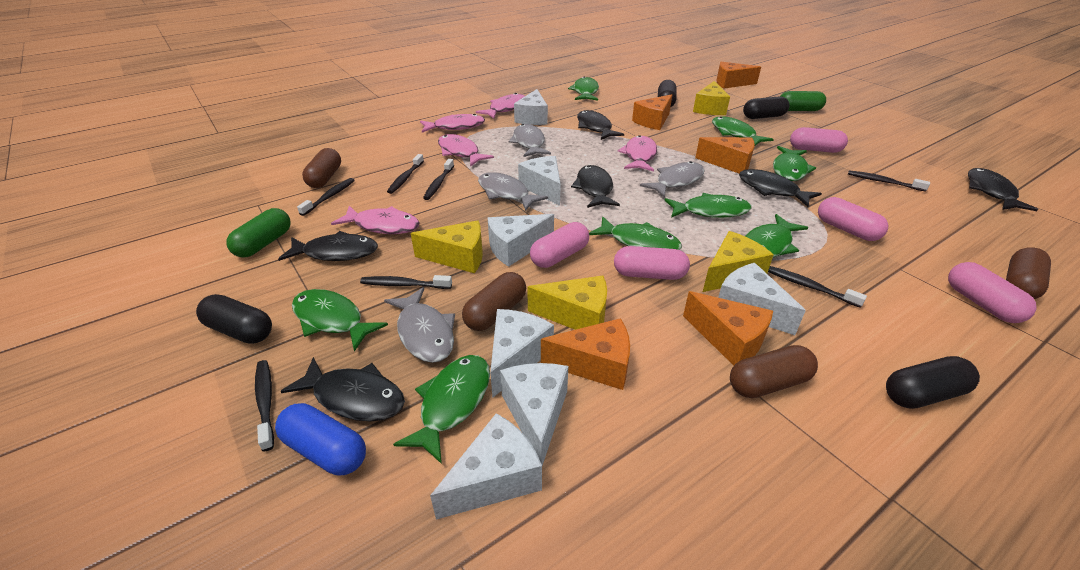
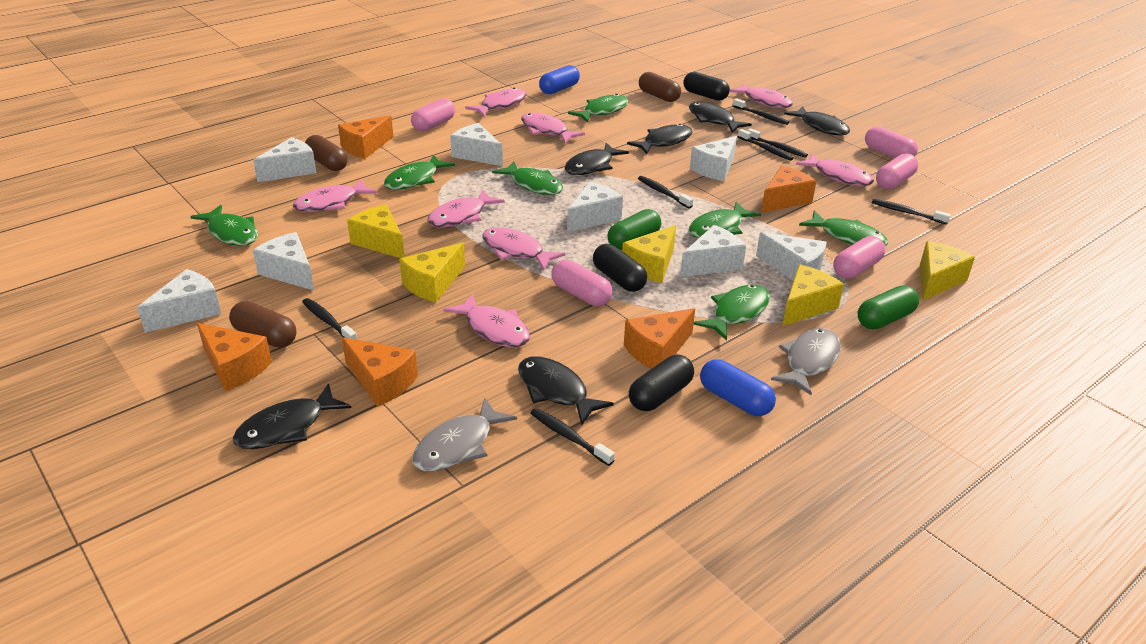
black capsule: [196,294,272,344] [658,80,677,107] [743,96,789,119] [886,356,980,409] = 4 -> [593,244,647,292] [629,355,694,411] [683,72,730,101] = 3
blue capsule: [275,403,366,475] = 1 -> [539,65,580,94] [700,359,776,416] = 2
brown capsule: [302,148,341,188] [462,272,526,331] [730,345,818,398] [1006,247,1051,299] = 4 -> [229,301,296,348] [305,135,348,171] [639,72,681,102] = 3
green fish: [292,289,388,352] [393,355,490,464] [568,77,599,101] [589,216,682,250] [665,193,752,218] [712,116,774,147] [745,214,809,258] [773,146,816,181] = 8 -> [191,205,258,246] [384,155,455,190] [492,161,563,195] [568,94,629,123] [689,201,761,238] [693,285,770,341] [799,210,888,246] = 7
grey fish: [384,287,455,363] [478,172,548,211] [509,124,551,157] [640,161,705,198] = 4 -> [412,398,517,472] [771,328,841,395] = 2
pink fish: [331,206,420,234] [420,114,485,132] [438,134,494,166] [476,93,525,119] [618,135,657,171] = 5 -> [293,179,378,212] [427,189,505,227] [443,294,530,347] [465,87,526,116] [482,227,566,270] [521,112,585,143] [729,83,793,108] [796,153,874,186] = 8
white cheese: [430,413,542,520] [488,214,554,267] [490,309,554,398] [500,363,569,466] [514,89,548,125] [518,156,561,206] [718,263,806,335] = 7 -> [137,269,221,333] [253,137,317,182] [253,232,314,290] [450,123,503,166] [567,182,623,233] [680,225,746,277] [690,136,737,181] [756,232,827,281] = 8
yellow cheese: [411,220,483,273] [527,276,607,330] [693,81,730,115] [703,231,774,292] = 4 -> [347,205,405,258] [399,242,465,302] [622,225,676,283] [782,265,844,326] [920,241,975,300] = 5

